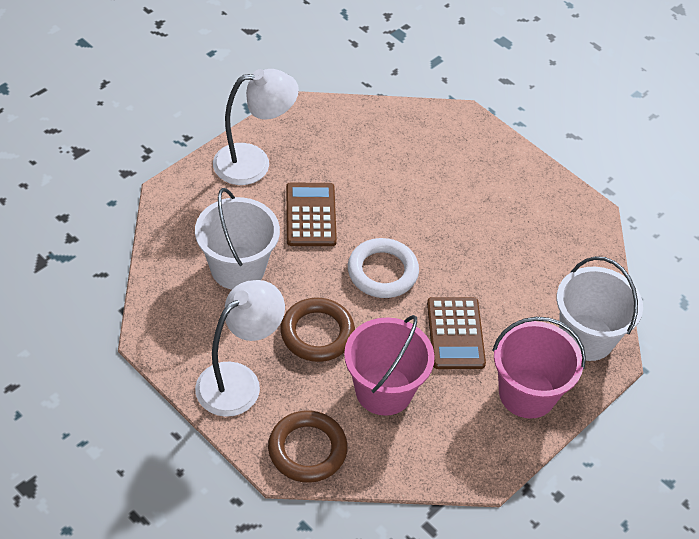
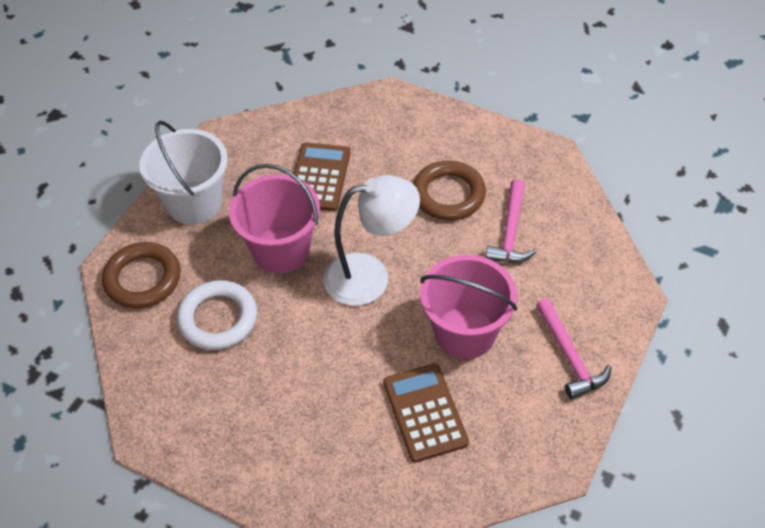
pink hammer: none = 0 -> [486,179,536,263] [536,298,611,399] = 2
white bucket: [195,188,280,290] [557,256,643,361] = 2 -> [139,121,228,225] = 1
white lamp: [195,280,285,417] [213,69,299,185] = 2 -> [323,175,420,306] = 1

